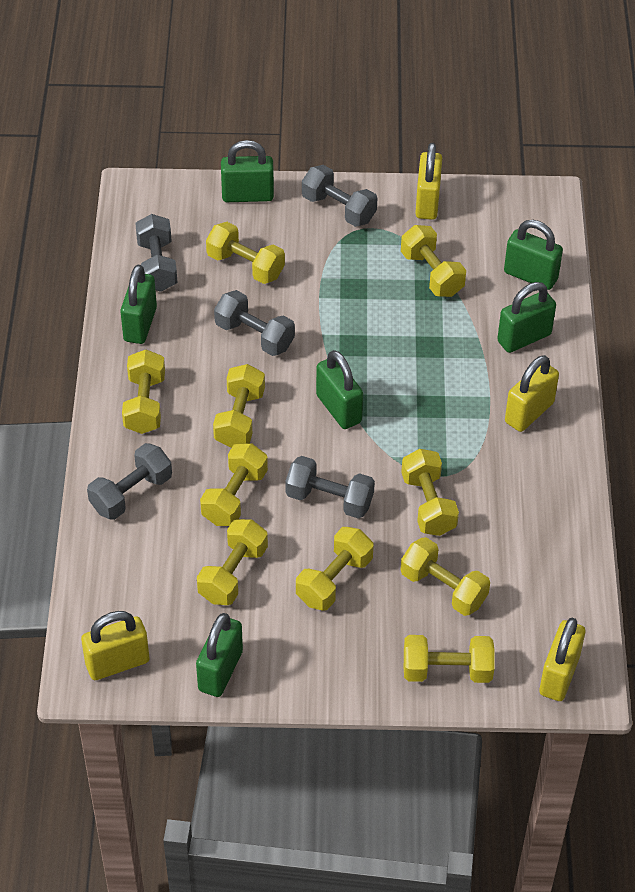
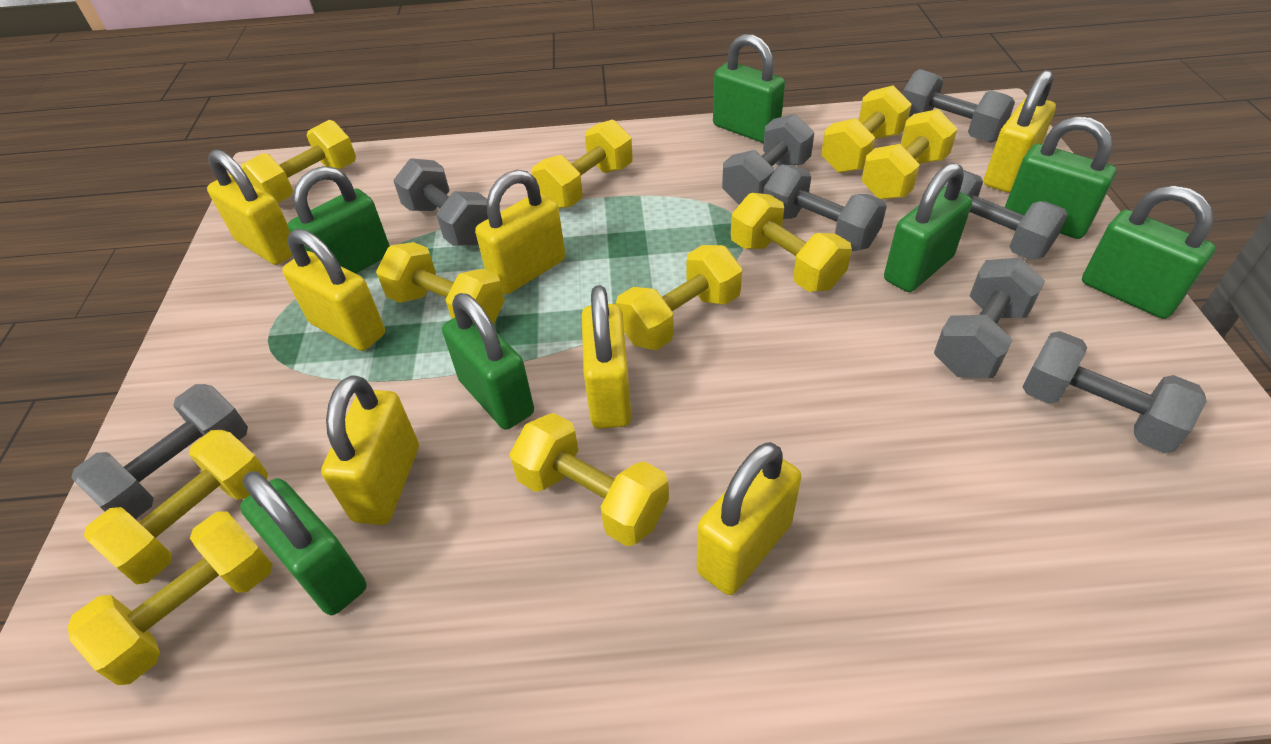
green padlock: [120,265,157,344] [196,613,243,697] [221,140,274,202] [316,350,363,429] [497,282,556,353] [504,220,563,290] = 6 -> [240,471,367,616] [288,166,390,274] [442,293,534,430] [713,34,785,143] [884,163,972,292] [1005,116,1117,239] [1082,186,1215,319] = 7
grey dumbbell: [87,443,172,520] [135,214,177,292] [214,290,295,356] [285,456,375,519] [302,165,377,227] = 5 -> [71,384,248,519] [393,158,488,246] [722,114,814,205] [763,165,887,251] [902,69,1015,143] [934,257,1045,378] [944,170,1068,260] [1022,331,1207,453] = 8
yellow padlock: [81,611,149,680] [415,143,442,220] [505,355,559,432] [539,618,585,701] = 4 -> [207,149,293,265] [282,229,385,351] [321,375,419,525] [475,170,565,294] [582,285,631,429] [697,442,801,595] [984,70,1056,193] = 7

